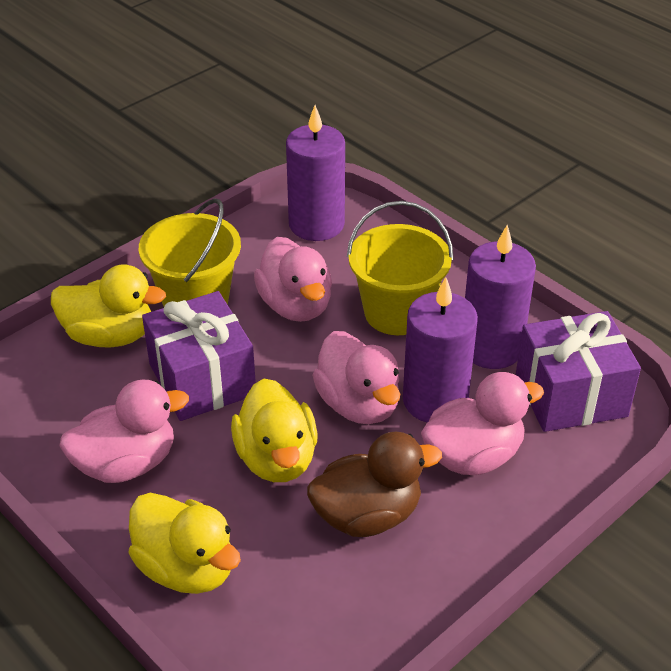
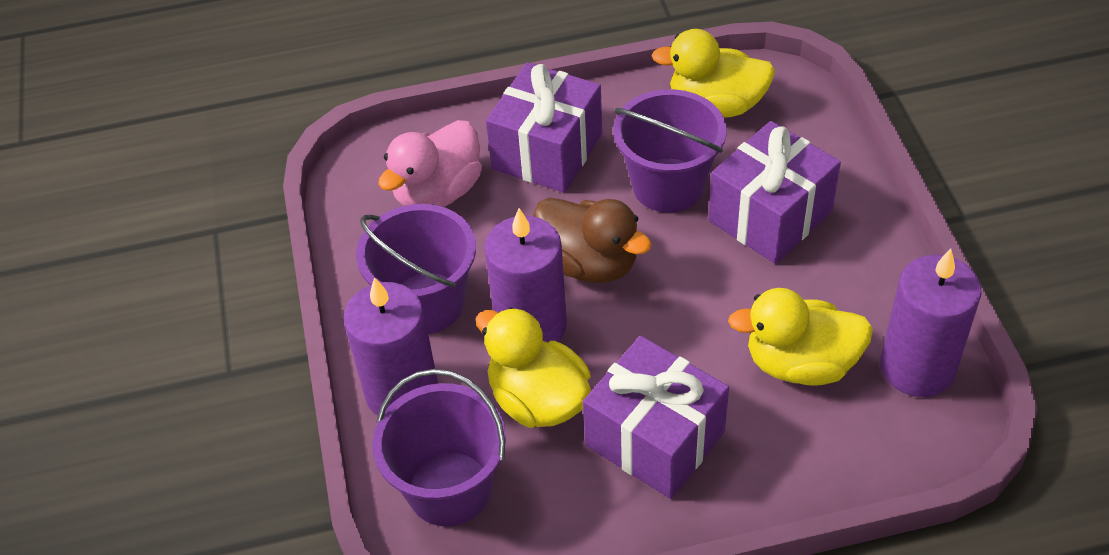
pink duck: [59,380,189,483] [254,237,332,322] [312,331,400,424] [421,372,544,475] = 4 -> [378,120,482,207] = 1
purple bucket: none = 0 -> [356,204,476,334] [372,369,506,526] [613,89,727,213] = 3
purple gift: [142,291,256,421] [516,311,641,432] = 2 -> [486,62,602,193] [583,336,729,499] [708,121,841,264] = 3
yellow bucket: [139,198,241,306] [347,201,454,335] = 2 -> none = 0

